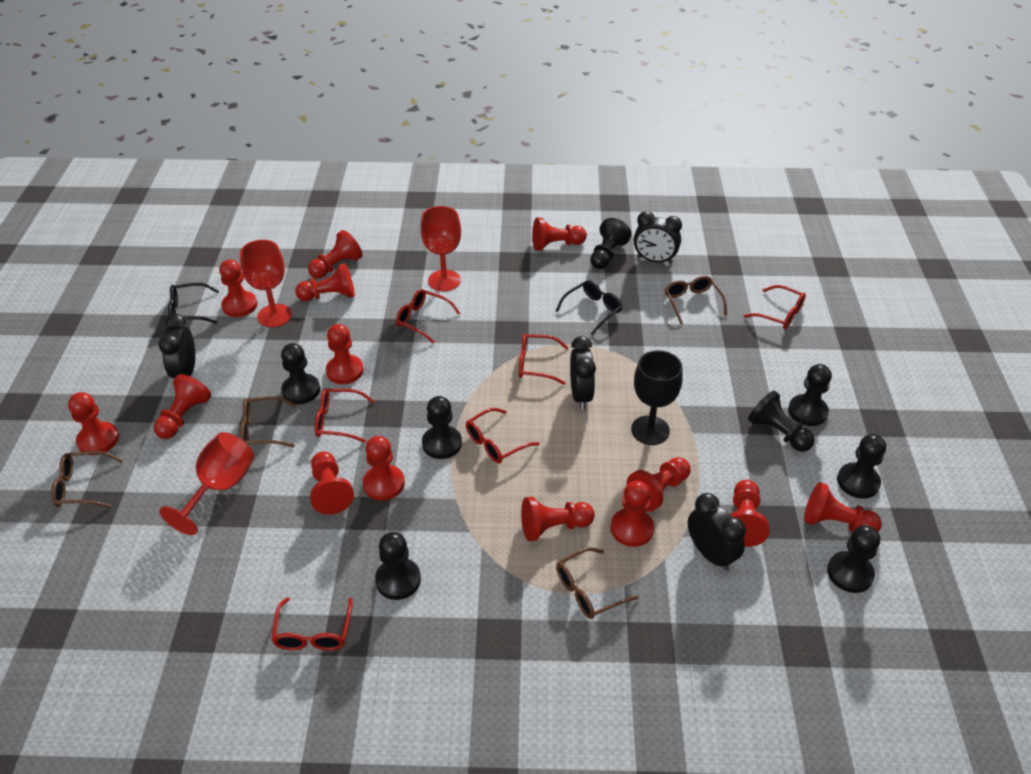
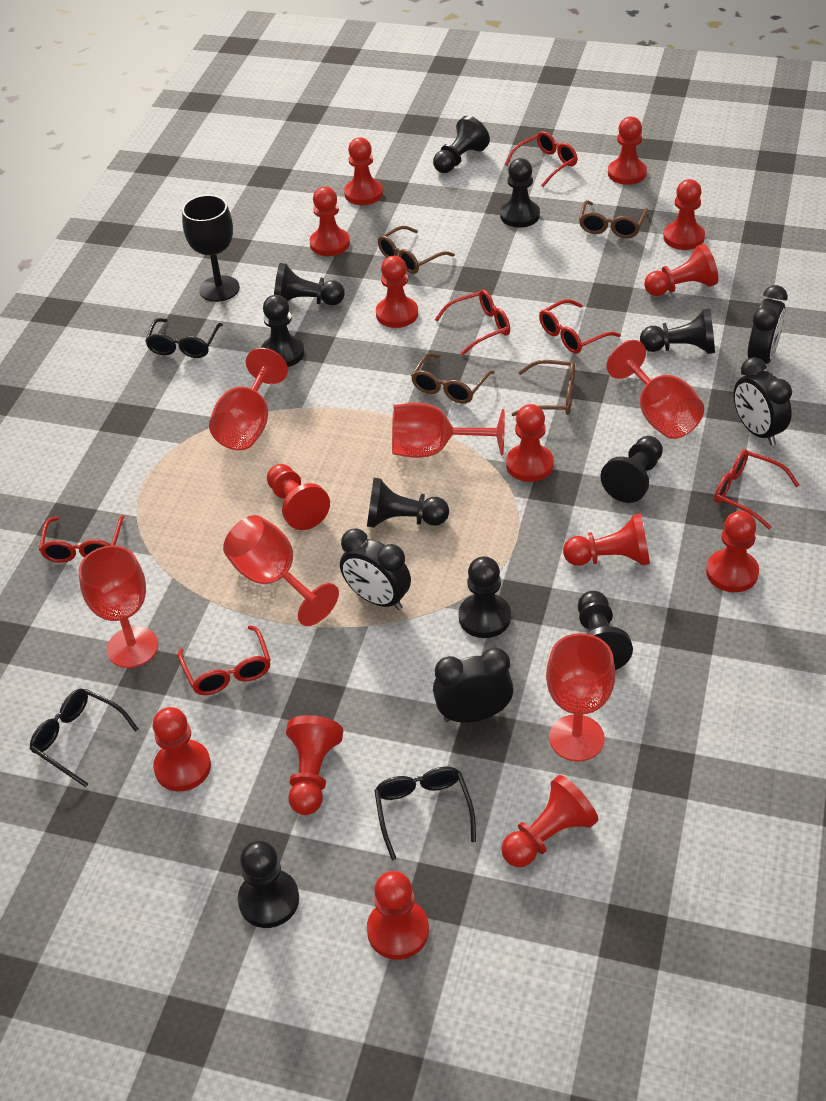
black glasses: [168,283,219,324] [556,280,622,335] = 2 -> [30,689,138,787] [145,318,223,358] [374,767,476,860] = 3
black pawn: [281,343,320,404] [375,532,421,600] [422,396,462,459] [590,218,632,269] [748,391,814,452] [788,364,832,426] [827,525,880,593] [837,434,886,499] = 8 -> [238,840,299,928] [261,295,305,367] [274,263,345,305] [367,478,449,528] [433,116,490,173] [459,556,511,638] [500,158,540,227] [578,591,633,670] [600,436,663,503] [640,308,715,354] = 10
red goblet: [159,432,254,535] [240,240,292,327] [421,206,461,291] = 3 -> [79,545,158,668] [209,348,288,450] [223,515,339,626] [392,403,505,458] [546,633,615,761] [607,340,704,439] = 6

